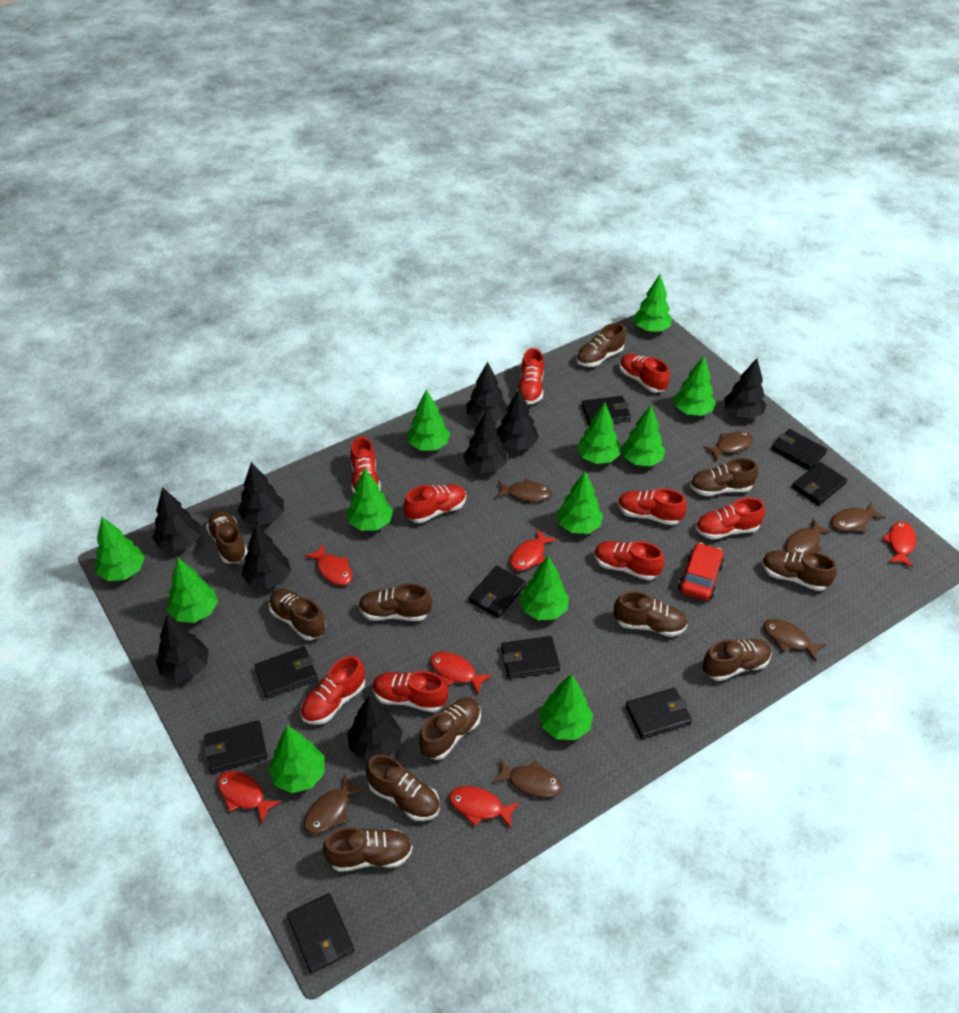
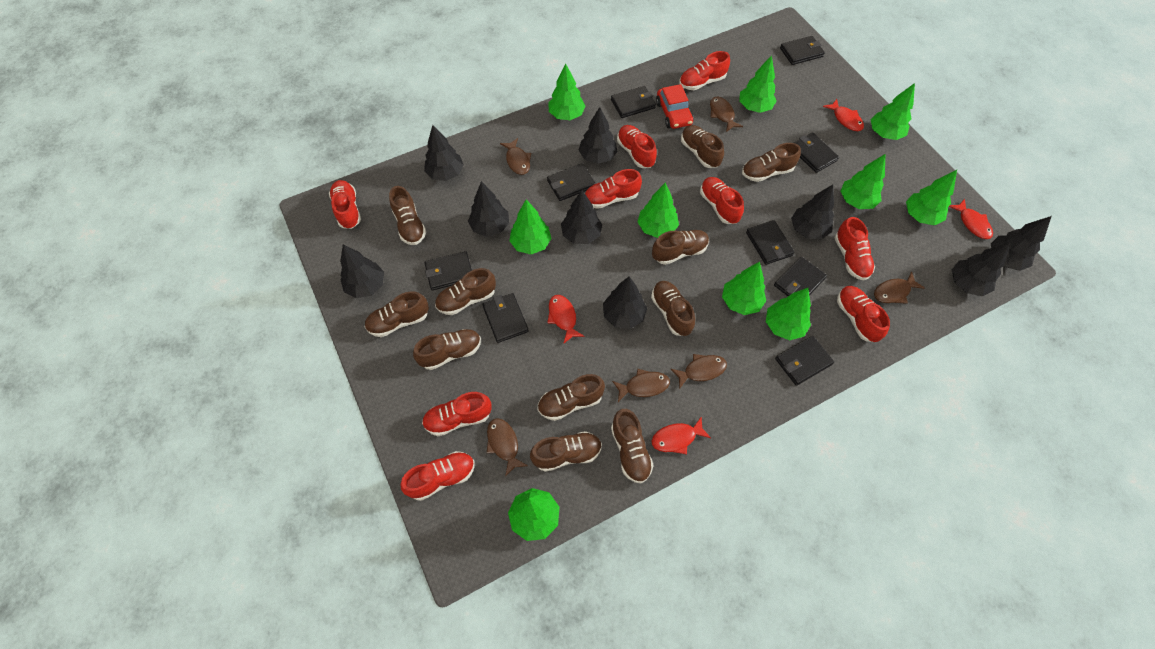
brown fish: [304,774,366,834] [492,758,562,797] [496,478,552,502] [703,432,753,461] [764,619,826,662] [785,518,832,553] [831,503,885,532] = 7 -> [487,418,528,477] [500,138,531,175] [612,369,670,402] [671,354,727,389] [710,97,743,132] [874,271,925,304] = 6
green tree: [95,517,145,581] [167,558,218,623] [268,726,325,793] [347,468,393,531] [407,389,450,451] [519,556,569,620] [539,674,593,740] [557,471,603,534] [577,402,620,464] [621,405,665,466] [633,274,672,332] [673,356,716,416] = 12 -> [508,488,559,541] [509,200,552,254] [549,64,585,120] [638,182,679,238] [722,262,766,315] [739,55,776,113] [766,288,811,340] [840,154,885,209] [871,83,915,140] [906,170,957,225] = 10
red fish: [217,771,281,823] [304,543,352,585] [430,652,492,695] [449,786,520,828] [510,529,557,571] [882,522,916,568] = 6 -> [547,295,584,344] [652,416,711,454] [823,99,864,131] [949,199,993,239] = 4

